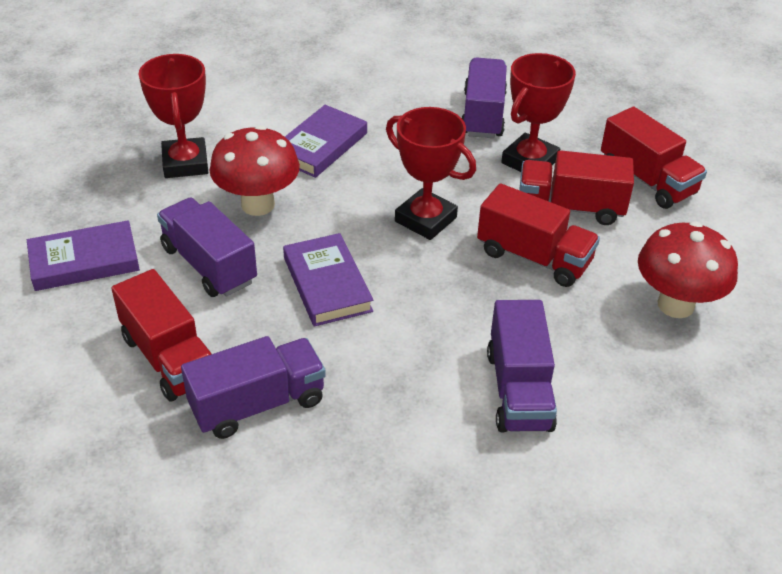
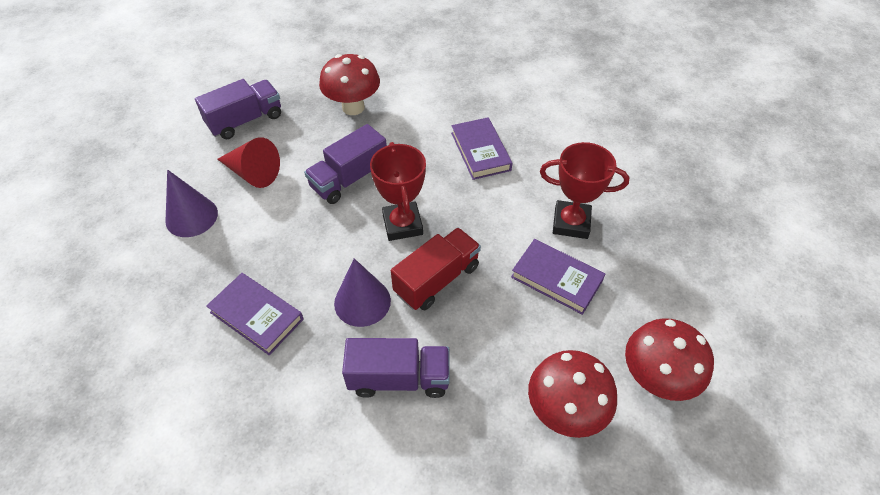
purple cone: none = 0 -> [165,170,218,237] [334,258,391,327] = 2
purple truck: [157,198,257,297] [181,336,326,439] [462,57,507,138] [487,300,557,432] = 4 -> [195,79,281,139] [304,124,387,204] [342,338,450,398] = 3
red cone: none = 0 -> [217,137,280,188] = 1
red mushroom: [209,125,300,216] [638,222,738,318] = 2 -> [319,54,380,115] [528,350,617,438] [625,318,714,401] = 3
red trophy: [139,54,208,178] [386,107,476,240] [501,53,576,172] = 3 -> [370,142,426,241] [540,142,629,239] = 2
red truck: [111,269,212,402] [477,183,600,287] [519,150,634,225] [601,107,707,209] = 4 -> [391,228,481,310] = 1

